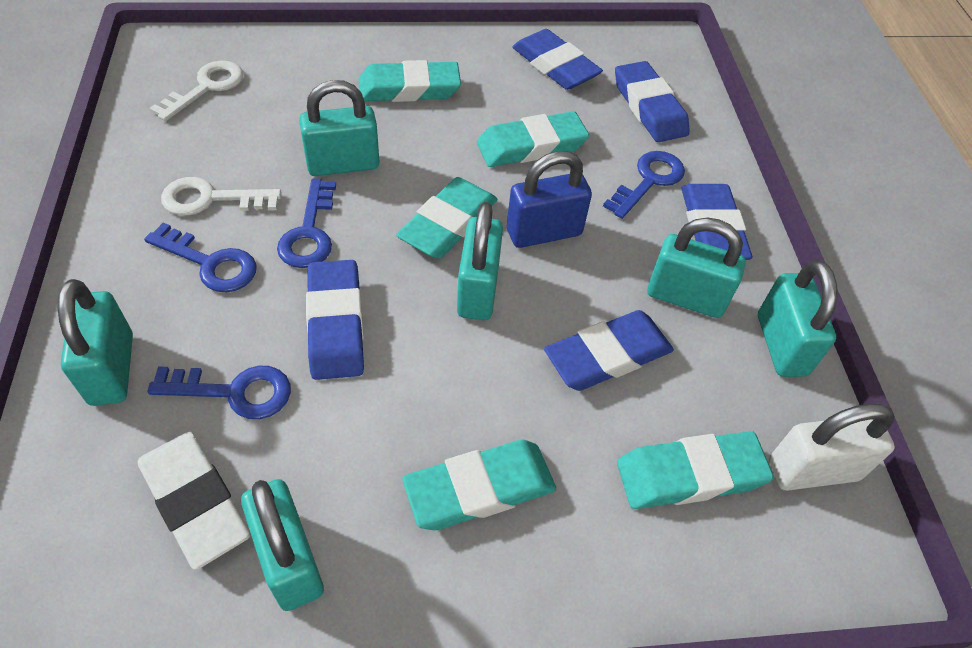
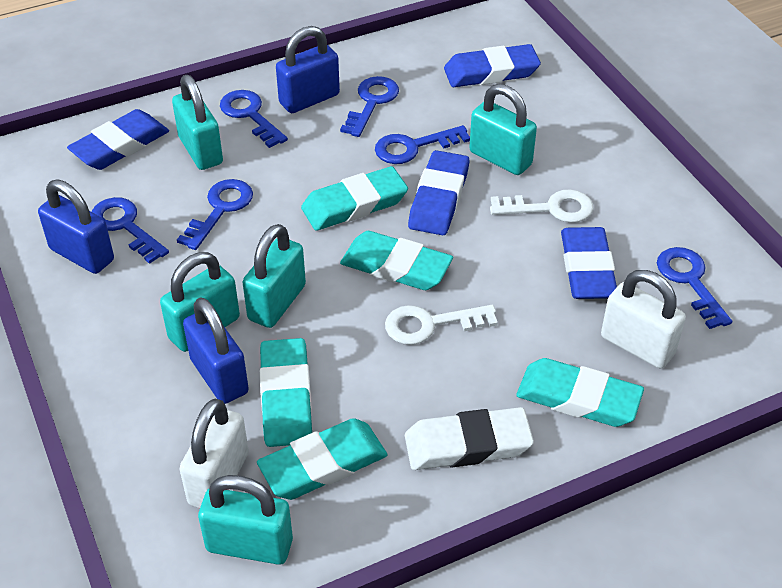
blue eraser: [306,260,364,380] [512,29,603,90] [544,310,674,391] [615,61,690,142] [681,184,753,260] = 5 -> [67,109,169,170] [408,150,469,235] [444,44,541,87] [561,227,617,299] = 4
blue key: [144,223,257,292] [147,366,291,419] [277,179,336,268] [603,151,685,219] = 4 -> [92,197,169,264] [177,179,253,250] [220,90,288,148] [340,76,399,137] [375,125,470,164] [657,247,732,329] = 6
blue padlock: [507,151,592,248] = 1 -> [38,180,114,274] [183,297,249,404] [276,26,340,113] = 3
turquoise padlock: [58,279,133,406] [241,479,324,611] [299,80,380,176] [457,202,503,320] [647,218,746,318] [758,260,838,377] = 6 -> [160,252,240,352] [172,75,223,170] [198,475,293,565] [242,224,306,328] [469,84,537,175] = 5
white padlock: [769,403,895,491] = 1 -> [180,399,249,508] [601,270,686,368] = 2

